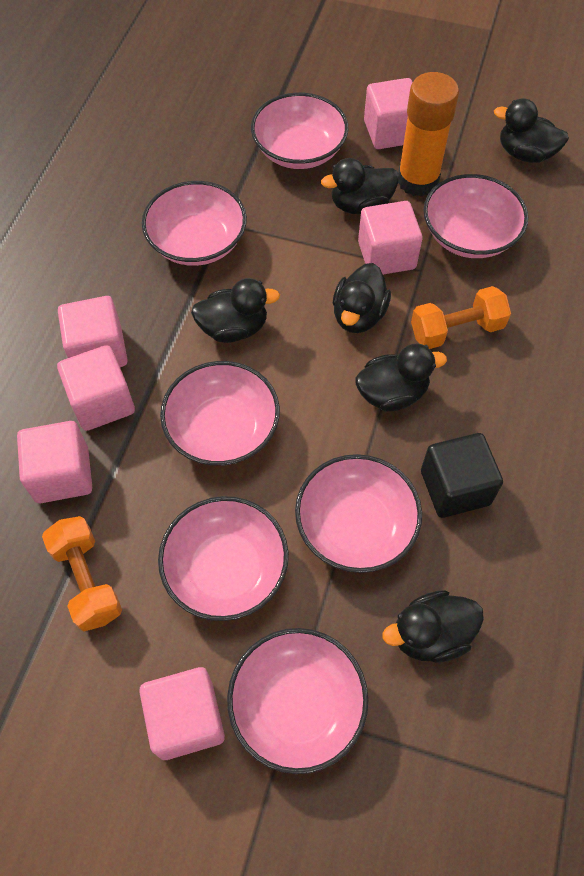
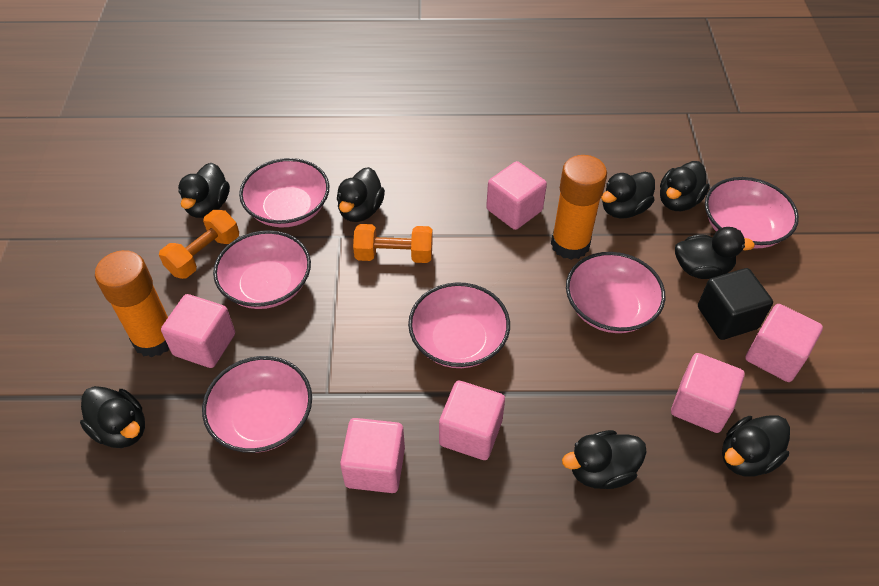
black duck: [191,278,280,343] [321,158,399,215] [333,263,391,333] [355,343,447,411] [383,590,484,663] [494,98,569,163] = 6 -> [80,386,145,448] [178,163,230,218] [337,167,385,222] [562,430,647,489] [601,172,655,219] [660,161,709,211] [675,227,755,279] [722,415,790,477] = 8
orange glue stick: [398,72,459,197] = 1 -> [95,250,169,357] [551,155,607,260] = 2
pink bowl: [142,181,247,266] [158,496,289,621] [160,361,280,466] [227,628,369,774] [251,93,348,169] [295,454,422,573] [424,174,528,258] = 7 -> [202,356,312,453] [213,230,311,309] [239,158,329,228] [408,282,510,368] [566,252,665,333] [705,177,799,249] = 6

